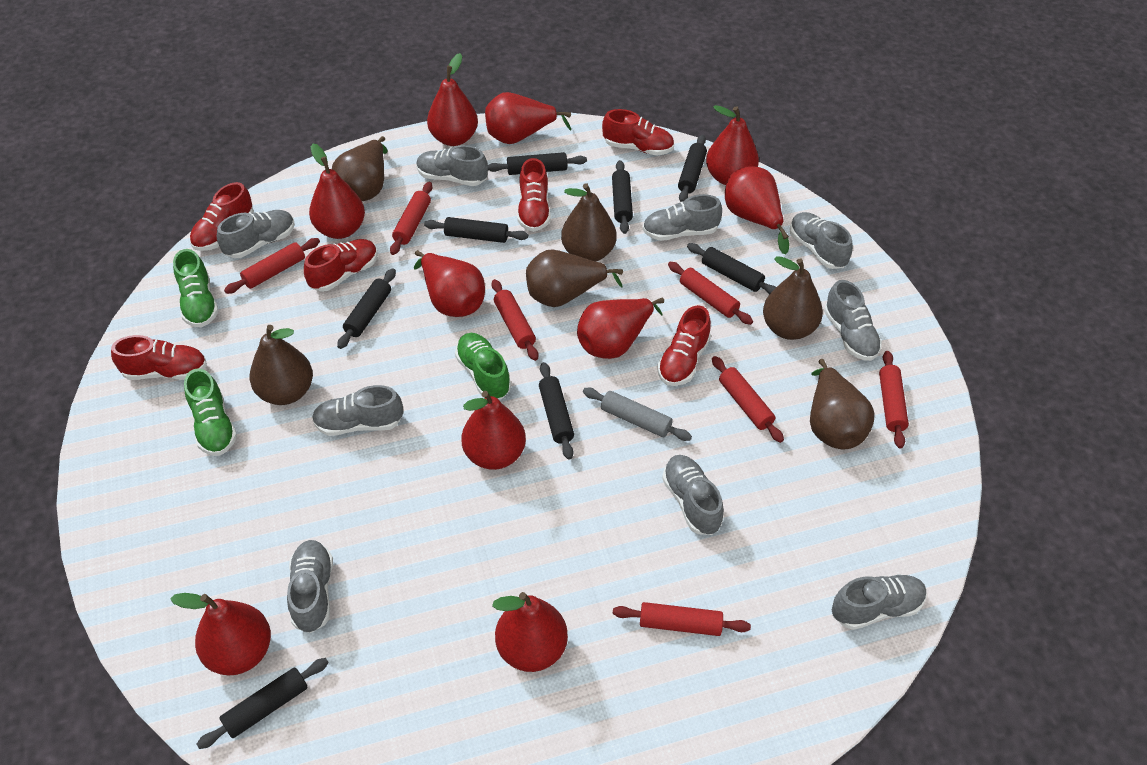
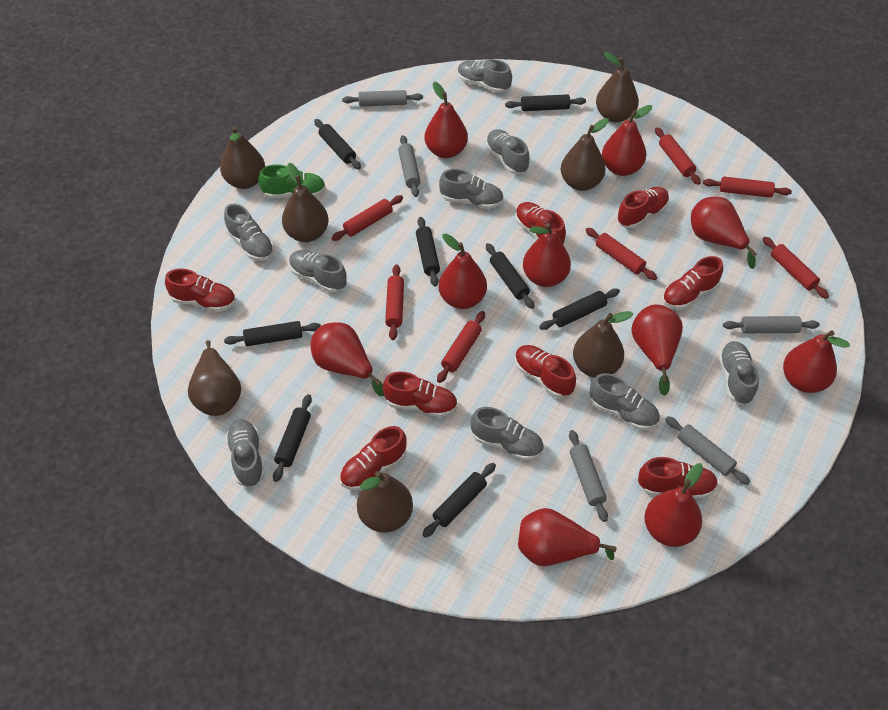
brown pear: [250,325,313,405] [332,136,388,201] [526,250,623,307] [561,183,616,262] [763,256,823,340] [810,359,875,449] = 6 -> [188,340,241,416] [220,126,265,189] [282,163,329,242] [357,471,413,533] [561,118,609,191] [573,311,633,378] [596,52,639,122] = 7
green shoe: [173,249,218,327] [184,368,237,456] [455,333,511,399] = 3 -> [258,164,326,198] = 1
grey rolling pin: [583,388,692,441] = 1 -> [342,90,423,107] [398,135,421,197] [569,430,608,522] [665,416,750,485] [723,316,820,333] = 5
red shoe: [111,335,207,380] [190,182,254,251] [304,239,378,292] [517,158,551,232] [602,109,674,156] [657,305,711,386] = 6 -> [165,268,236,312] [340,426,407,491] [383,372,457,417] [515,202,566,244] [515,345,576,398] [617,187,669,228] [638,457,718,499] [662,256,723,309] = 8

